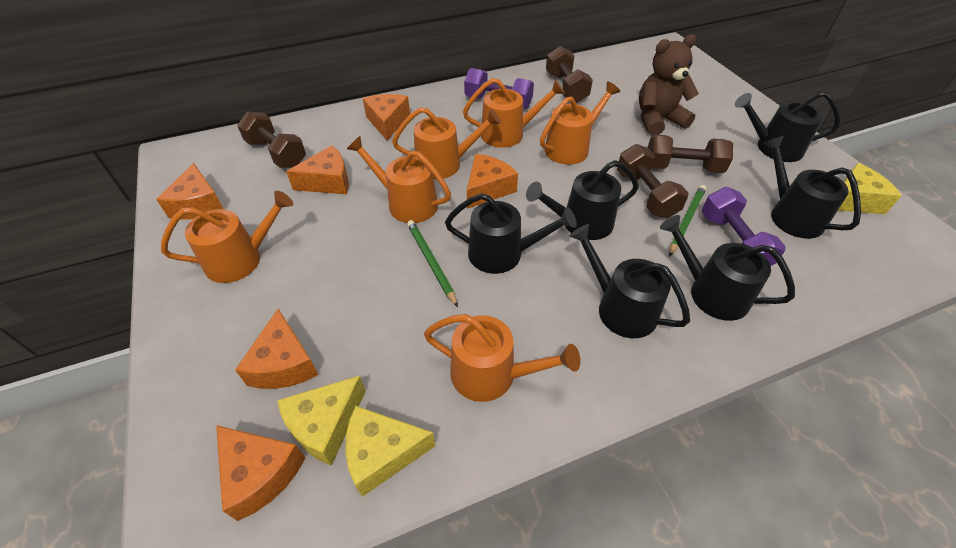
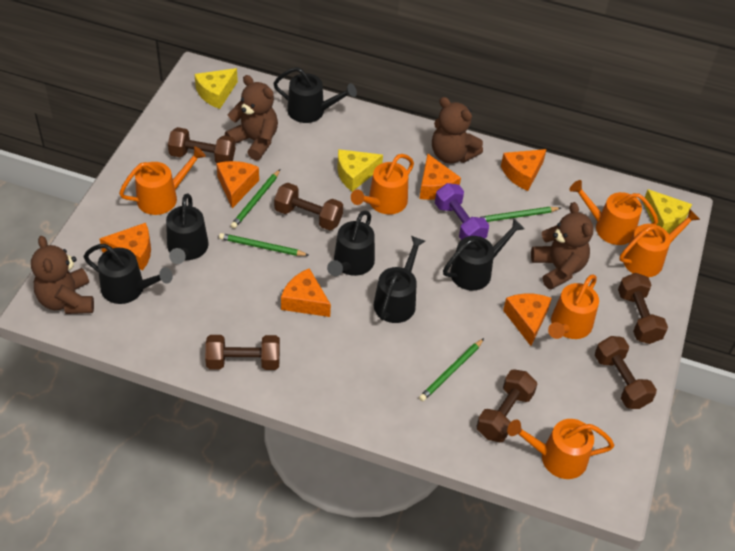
brown dumbbell: [237,111,306,168] [546,46,593,103] [617,144,688,219] [647,134,733,173] = 4 -> [168,127,235,163] [205,335,280,370] [274,183,343,230] [476,369,537,442] [595,336,657,409] [618,273,668,344] = 6
brown teddy bear: [639,34,699,136] = 1 -> [31,236,94,314] [225,75,278,160] [432,97,483,164] [531,202,594,290] = 4
green pencil: [407,220,458,307] [669,185,706,257] = 2 -> [219,233,309,256] [231,170,280,228] [419,338,484,401] [480,207,561,222] = 4
purple dumbbell: [464,68,534,109] [702,187,786,266] = 2 -> [435,183,489,240] = 1

